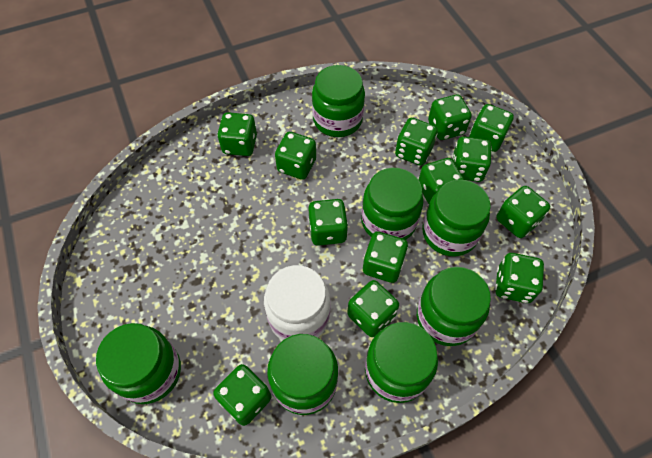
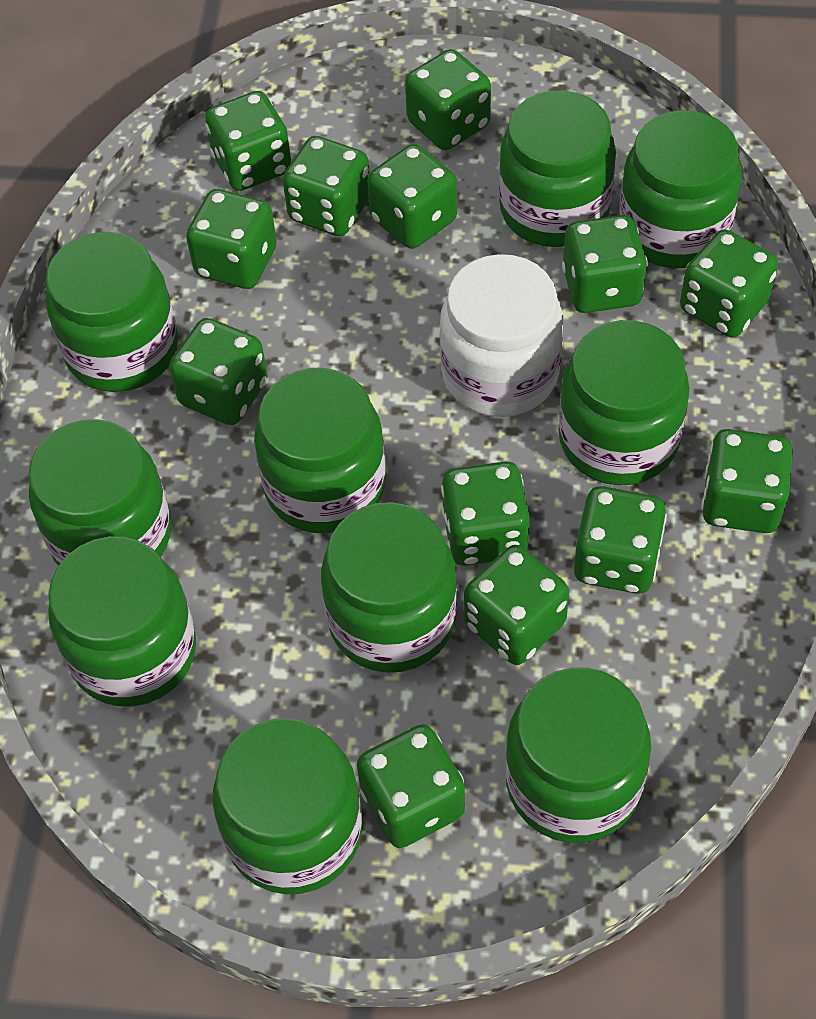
green jar: [96,323,181,404] [267,334,338,415] [312,65,365,137] [361,168,423,240] [365,322,438,403] [417,267,491,346] [422,180,491,256] = 7 -> [28,419,171,566] [46,232,178,392] [48,536,196,707] [212,718,362,894] [254,368,386,533] [321,502,457,673] [499,90,616,247] [505,667,651,843] [559,320,690,485] [619,110,742,268] = 10

